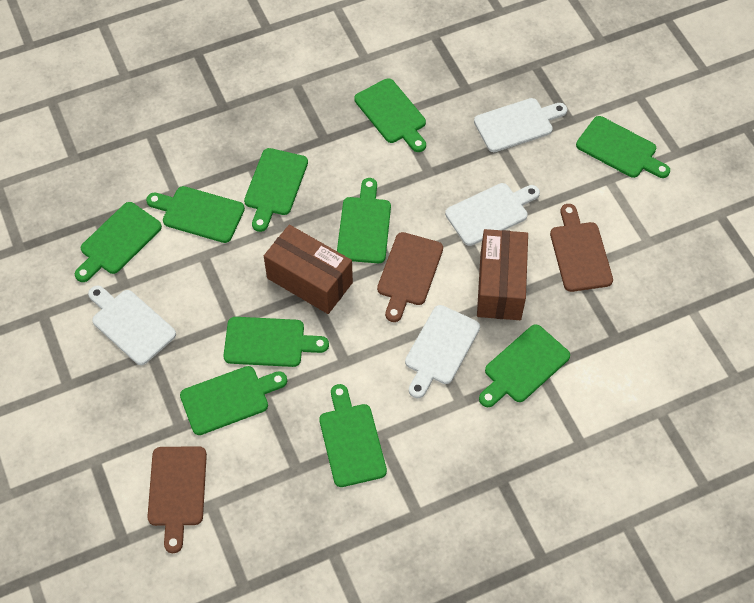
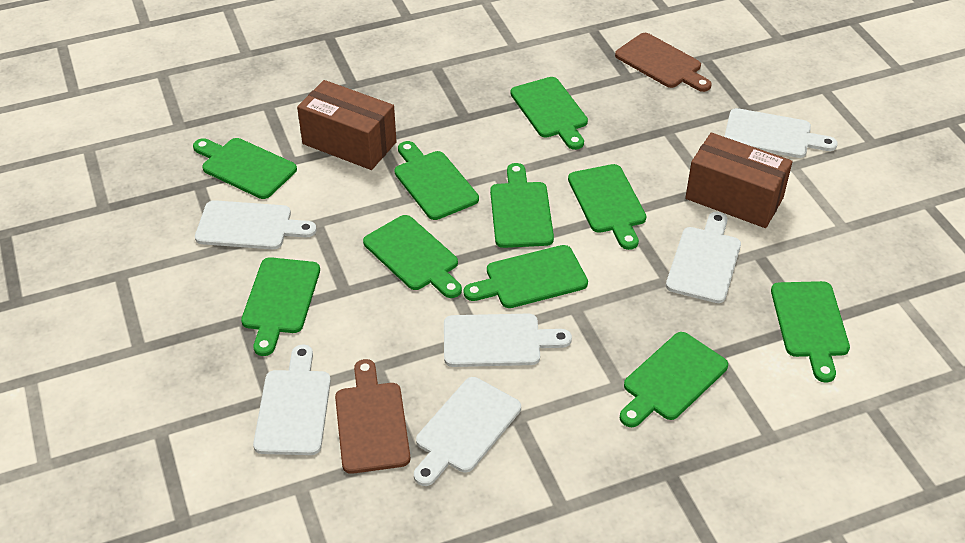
brown cutting board: [147,446,207,553] [377,232,443,322] [550,204,613,292] = 3 -> [335,359,410,474] [615,33,712,92] = 2
white cutting board: [88,285,176,365] [405,305,480,398] [445,183,540,246] [474,98,567,152] = 4 -> [195,200,316,249] [253,345,331,455] [414,377,521,486] [444,313,572,367] [666,212,741,303] [724,108,838,158] = 6

